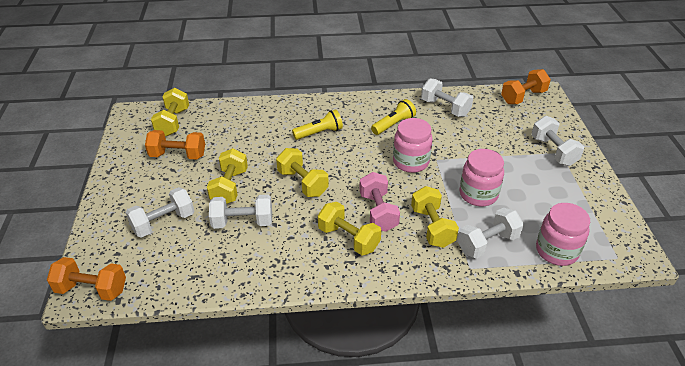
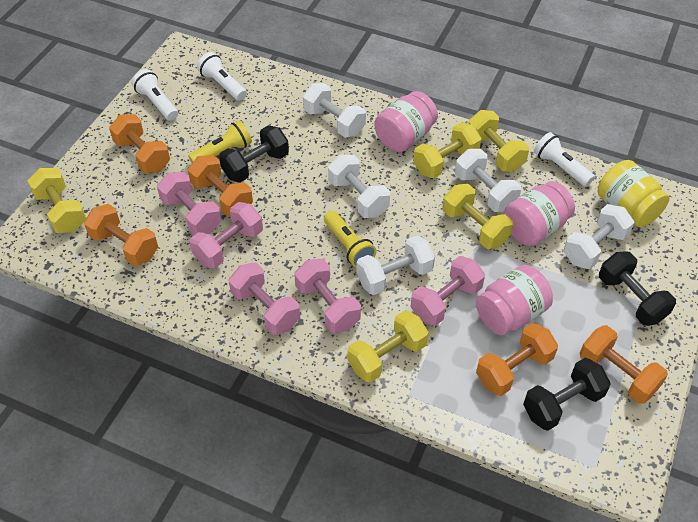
black dumbbell: none = 0 -> [219,125,289,183] [523,358,611,431] [599,251,676,326] = 3
orange dumbbell: [47,257,126,301] [145,130,205,160] [501,69,551,104] = 3 -> [84,204,158,266] [109,114,170,173] [188,155,253,217] [476,323,558,396] [580,325,668,404] = 5
pink dumbbell: [359,172,400,232] = 1 -> [157,171,221,235] [190,202,263,268] [229,262,300,335] [294,259,361,333] [410,256,485,326] = 5
white flashlight: none = 0 -> [132,69,178,121] [197,52,247,101] [534,132,595,187] = 3
yellow jar: none = 0 -> [598,160,670,228] = 1

